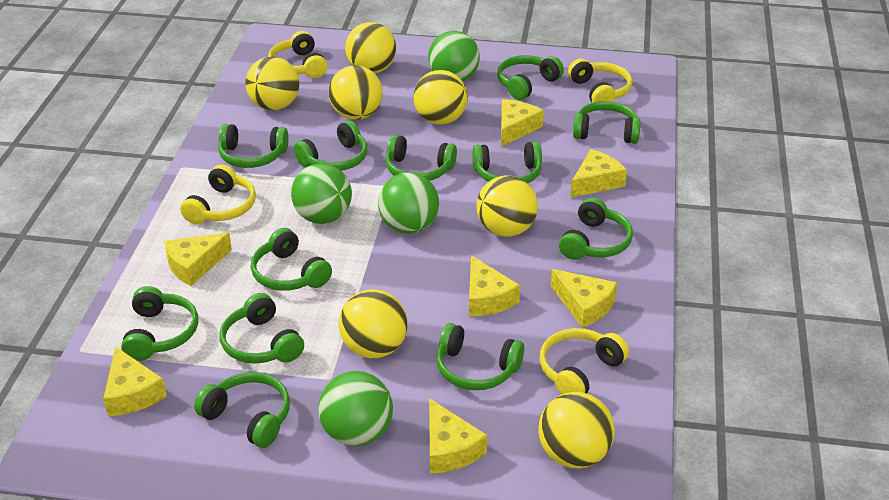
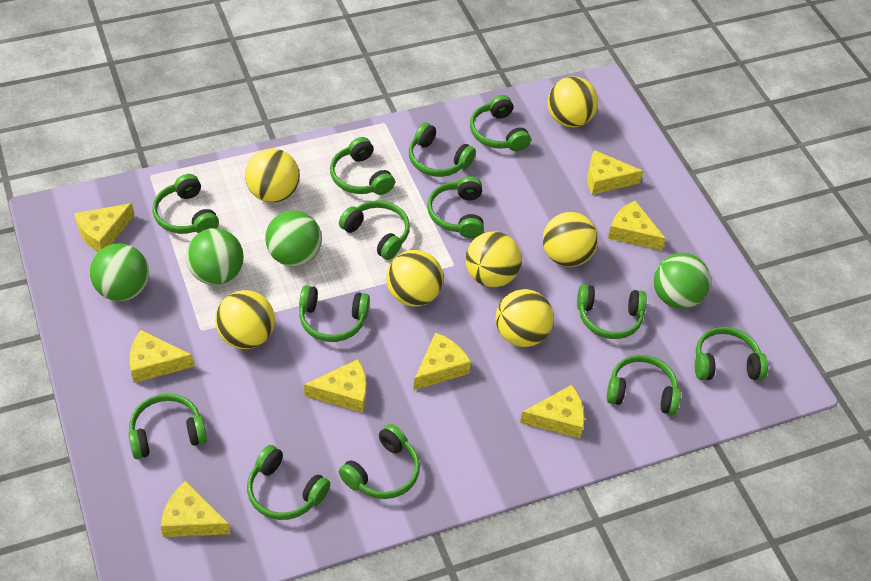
green headphones: [121,286,198,361] [194,372,290,448] [218,124,289,168] [220,293,304,364] [251,228,332,291] [294,121,367,171] [385,135,457,181] [436,323,524,390] [472,142,542,183] [497,55,564,100] [559,197,633,260] [573,101,641,144] = 12 -> [128,393,207,459] [152,174,219,234] [247,445,330,520] [299,285,370,342] [330,137,395,195] [339,200,410,260] [339,424,420,499] [409,122,476,177] [427,176,484,238] [470,95,531,151] [577,284,647,339] [607,355,681,415] [695,327,768,380] = 13
yellow cheese: [103,346,167,416] [164,233,232,286] [429,398,488,474] [469,255,520,316] [501,99,544,147] [551,269,617,328] [570,149,627,198] = 7 -> [74,203,134,252] [129,330,194,383] [161,481,230,537] [304,359,367,413] [413,332,471,390] [520,385,584,439] [587,151,643,195] [608,201,666,251] = 8
yellow headphones: [180,164,256,224] [268,31,327,78] [540,328,629,395] [568,58,632,103] = 4 -> none = 0

